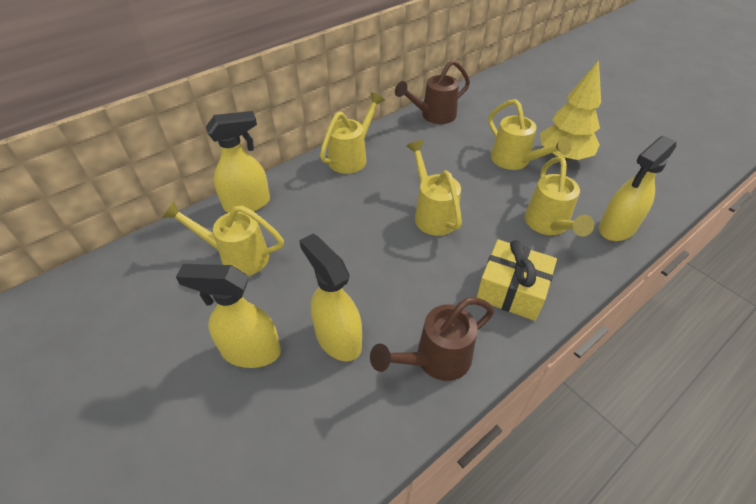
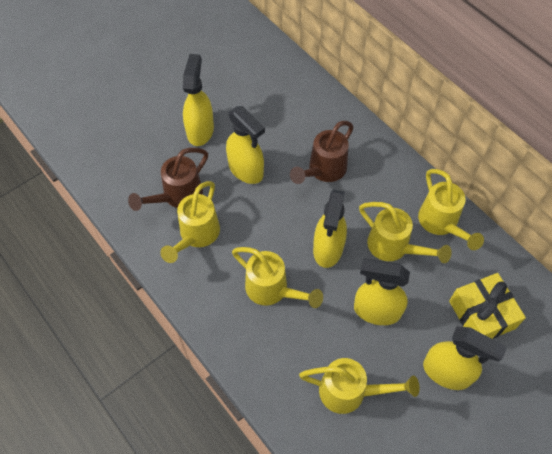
yellow spray bottle: [176,264,281,368] [206,111,270,213] [299,234,362,361] [599,135,676,241] = 4 -> [183,54,214,146] [226,106,265,184] [313,189,347,268] [354,259,410,325] [423,326,507,390] = 5
yellow tree: [540,60,601,161] = 1 -> none = 0

